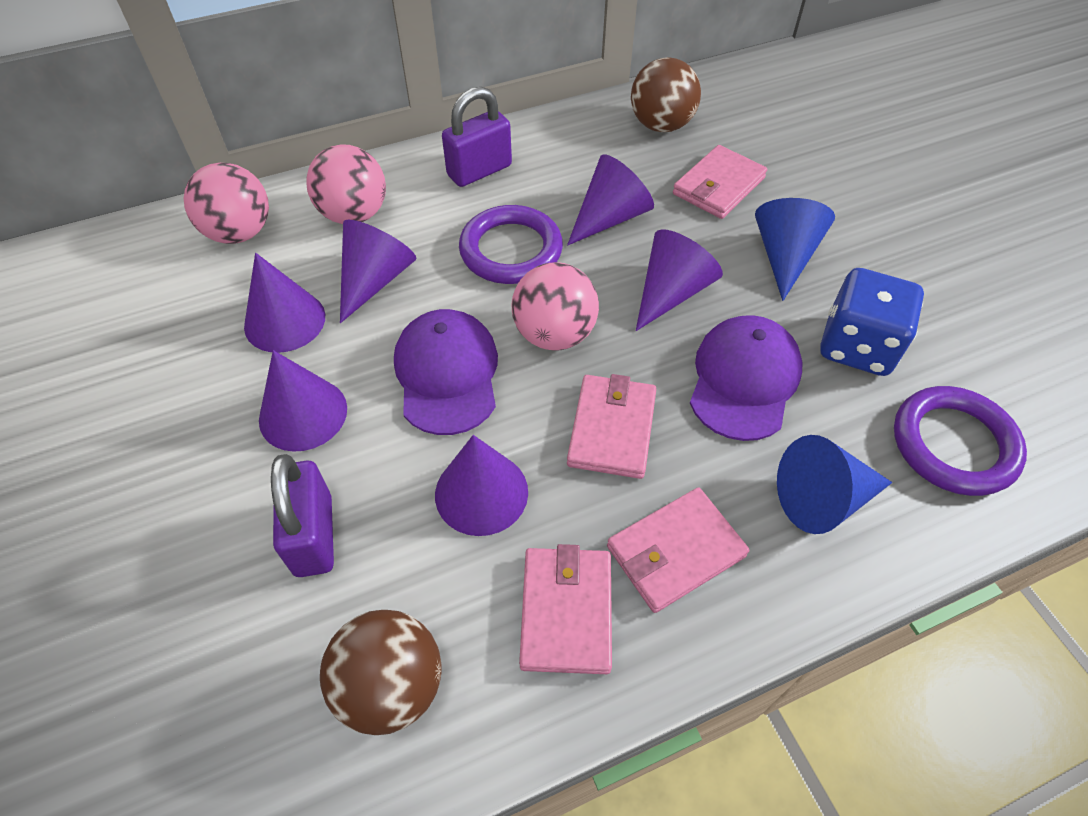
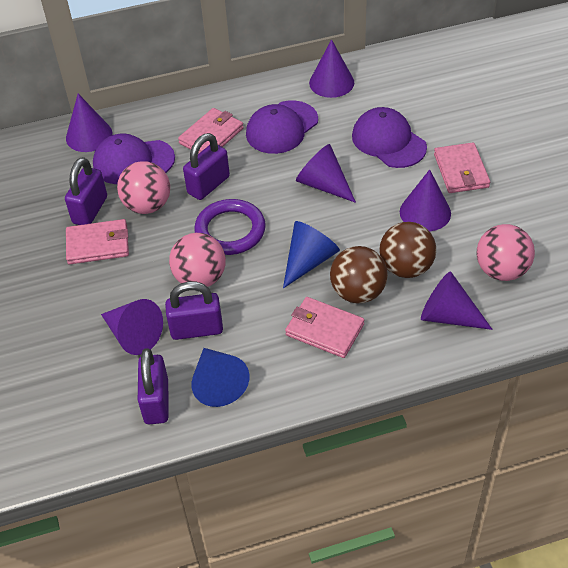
blue dice: [820,268,924,376] = 1 -> none = 0
purple cap: [394,309,498,435] [690,315,803,441] = 2 -> [93,134,175,184] [246,100,318,154] [352,107,427,168] = 3
purple padlock: [271,454,334,577] [442,87,512,187] = 2 -> [65,157,107,225] [138,348,169,424] [165,282,223,340] [183,133,230,200] = 4
purple ring: [459,205,563,284] [894,386,1027,496] = 2 -> [194,199,266,255] = 1

